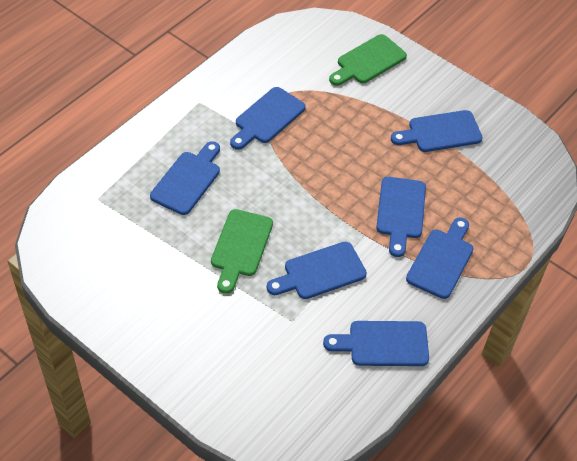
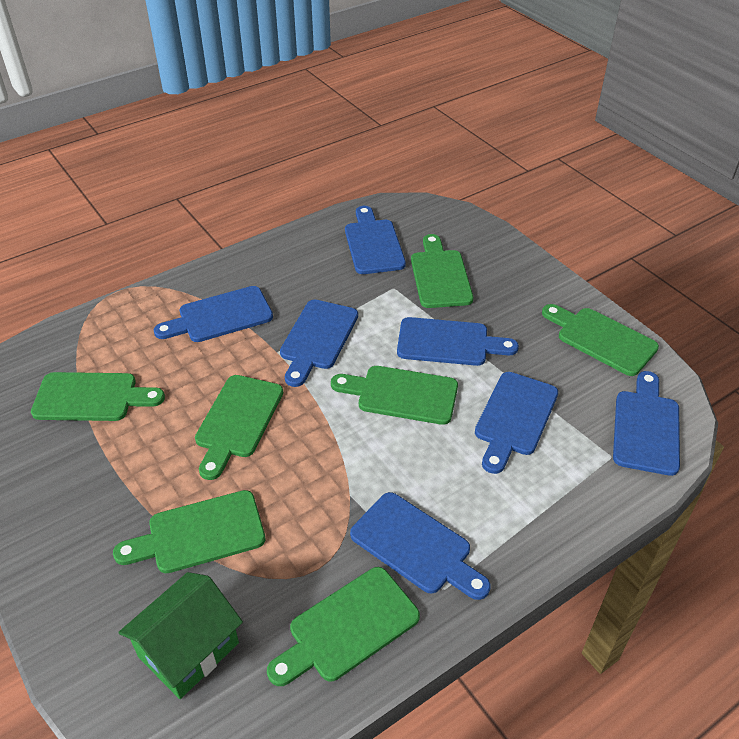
green cutting board: [211,209,273,294] [329,34,407,86] = 2 -> [31,372,165,421] [113,490,265,573] [195,375,283,480] [267,567,420,686] [331,366,458,425] [411,234,473,308] [542,304,659,376] = 7
green house: none = 0 -> [118,572,243,699] = 1

